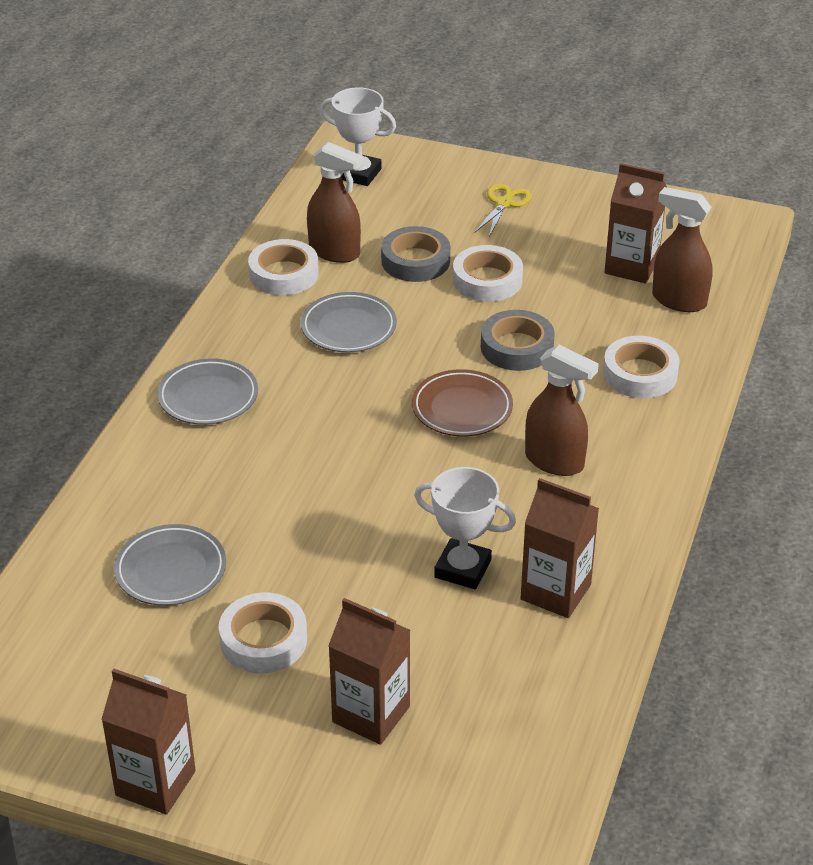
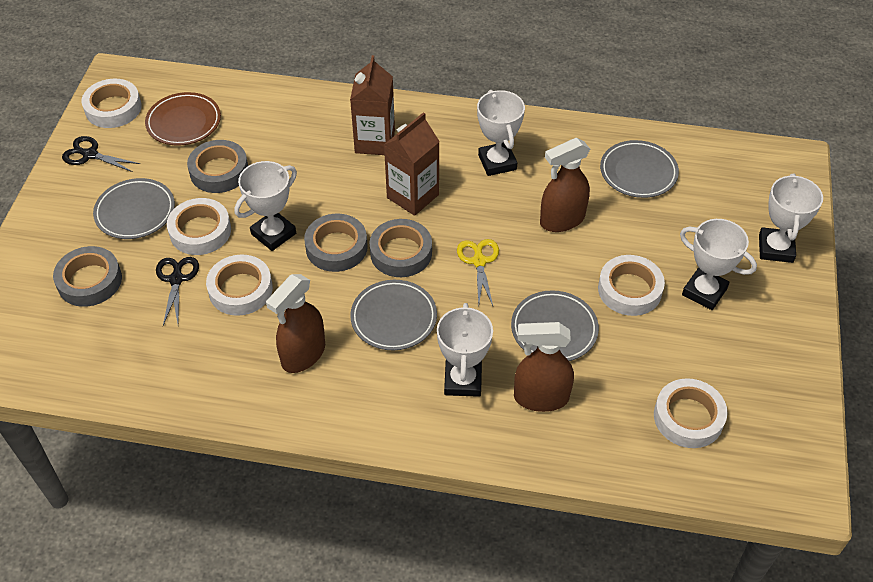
black scissors: none = 0 -> [62,136,140,172] [156,257,199,326] = 2
brown carton: [101,669,196,815] [328,598,410,745] [521,478,599,618] [604,163,667,283] = 4 -> [350,55,395,155] [384,112,440,216] = 2
grey plate: [114,524,226,606] [157,358,258,425] [301,292,397,352] = 3 -> [93,178,175,239] [350,280,437,350] [511,290,599,361] [600,140,679,198] = 4
grey tape: [381,226,450,282] [481,310,555,371] = 2 -> [53,246,122,307] [187,140,248,193] [304,214,368,272] [369,219,432,277] = 4
white tape: [219,593,307,673] [248,239,319,295] [453,245,523,302] [603,336,680,398] = 4 -> [82,79,142,128] [167,198,231,255] [206,255,273,316] [598,255,665,316] [654,378,728,448] = 5
white trophy: [320,87,396,186] [414,467,516,589] = 2 -> [234,161,297,251] [437,303,493,397] [477,90,525,176] [680,219,757,310] [759,173,823,263] = 5

